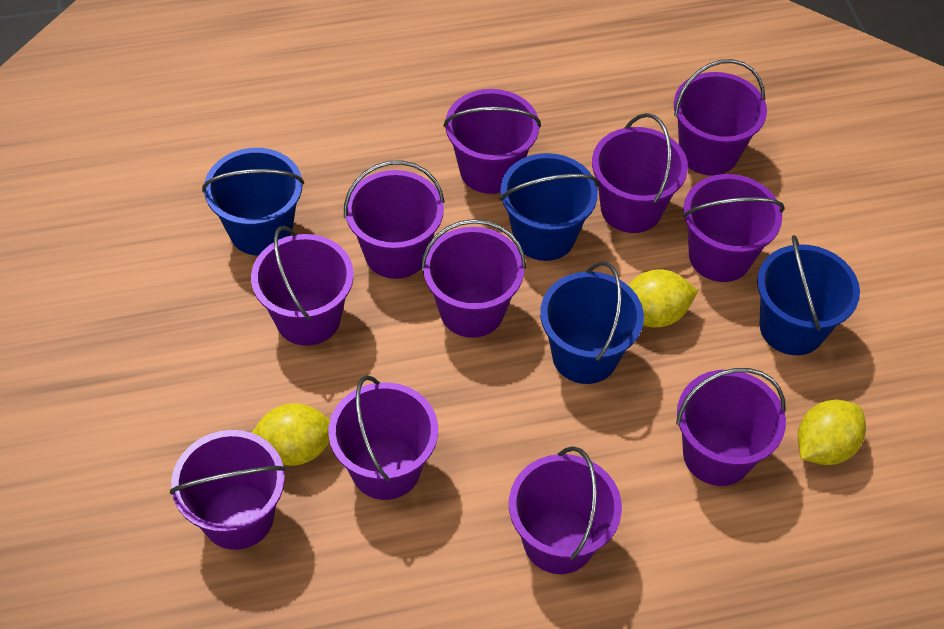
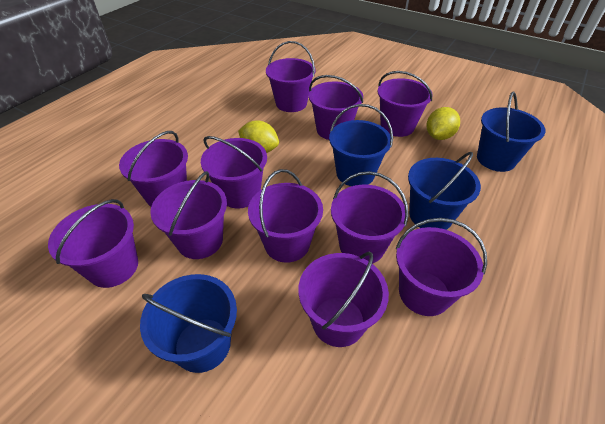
yellow lemon: [252,403,330,466] [628,269,699,327] [798,400,866,465] = 3 -> [238,120,279,153] [426,107,460,140] = 2

